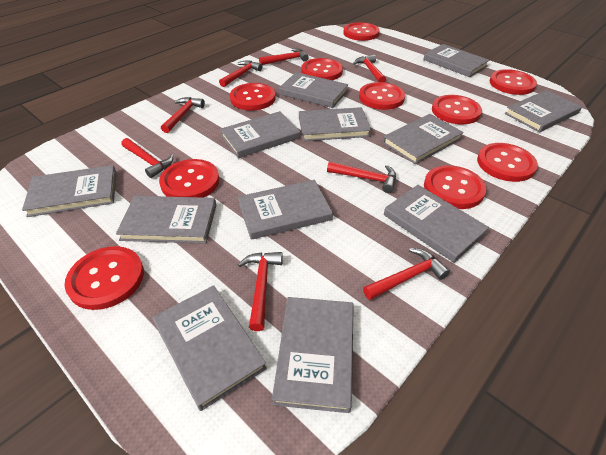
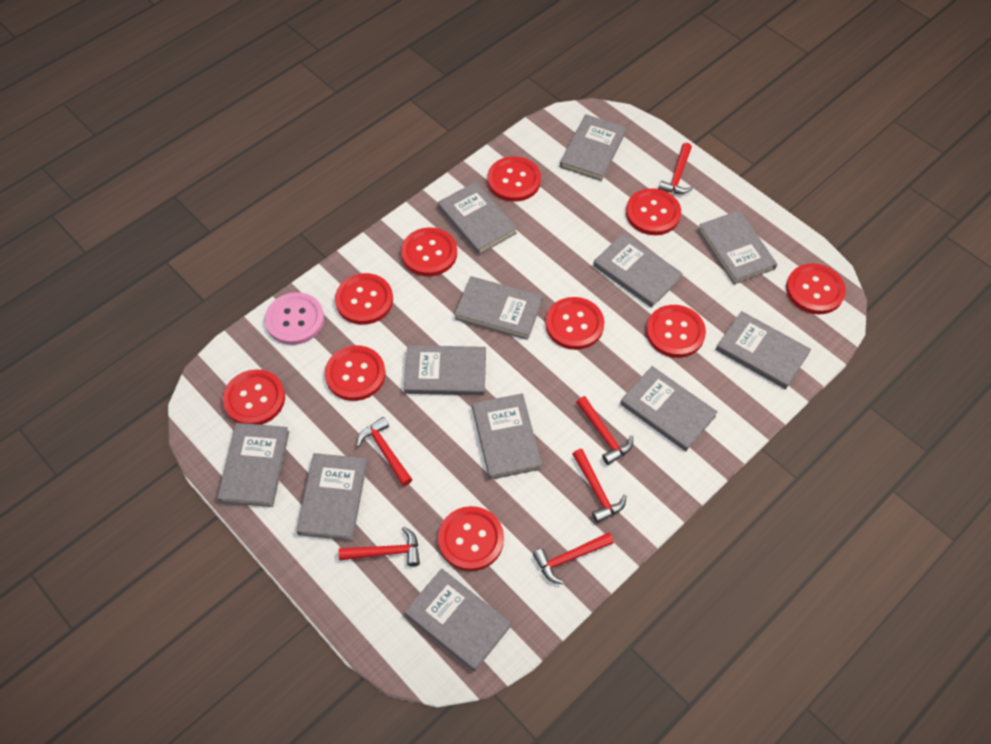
pink button: none = 0 -> [265,292,324,345] = 1
red hammer: [121,138,173,178] [161,97,205,133] [219,60,263,87] [238,252,283,331] [259,48,309,65] [327,162,396,193] [353,55,386,82] [363,248,450,300] = 8 -> [339,527,420,567] [356,417,413,486] [533,532,614,584] [572,449,627,523] [576,396,633,465] [658,143,693,194] = 6

